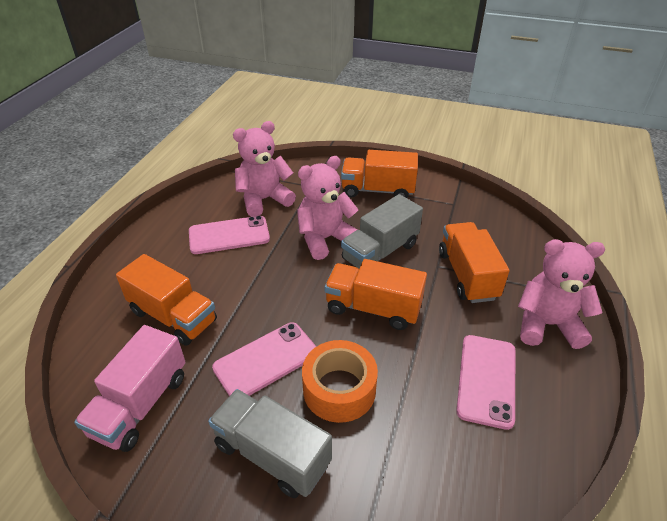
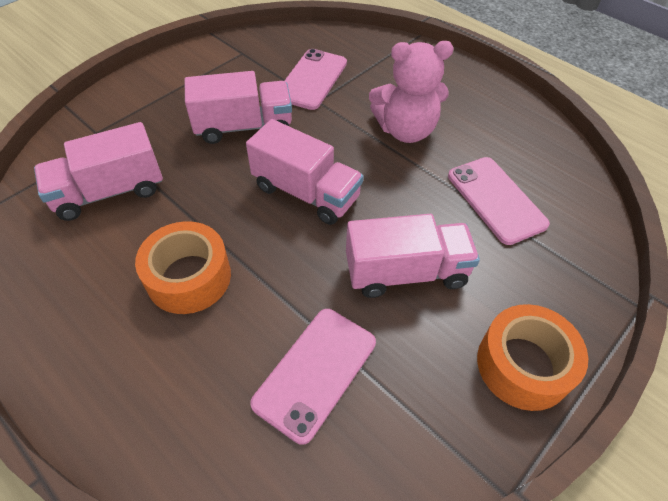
grey truck: [208,389,332,498] [341,194,423,269] = 2 -> none = 0
orange tape: [302,340,378,423] = 1 -> [135,221,231,314] [477,304,588,411] = 2
orange truck: [116,254,217,346] [325,259,427,330] [341,150,418,198] [439,222,510,303] = 4 -> none = 0
pink teddy bear: [233,121,296,216] [297,156,359,260] [518,239,605,349] = 3 -> [369,41,454,143] = 1
pink truck: [74,325,186,452] = 1 -> [34,122,163,221] [184,71,292,144] [246,119,364,225] [346,214,480,298] = 4

